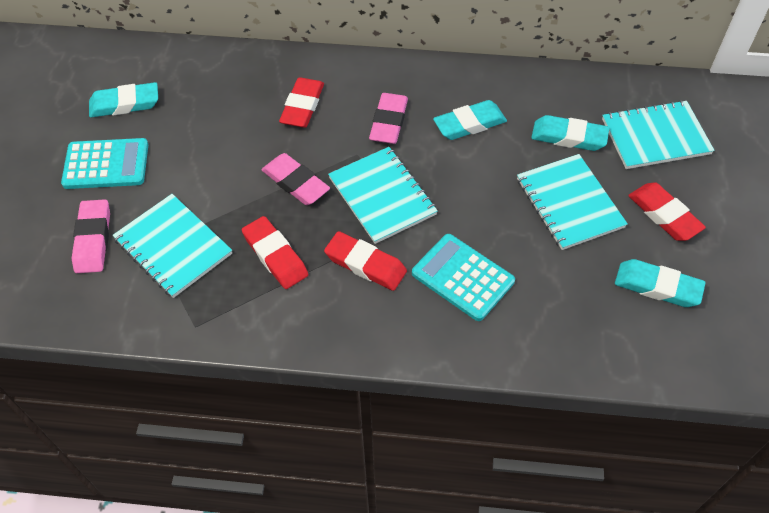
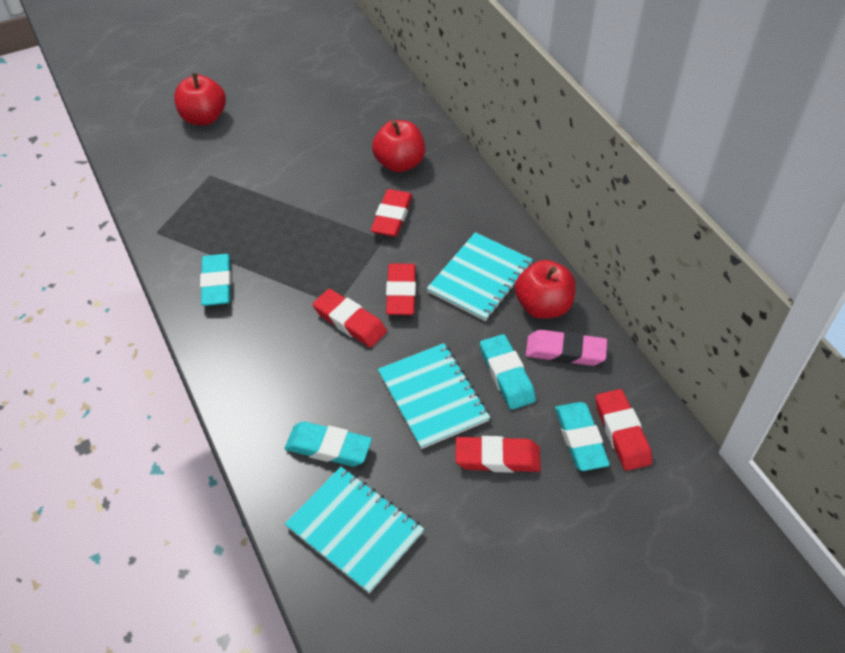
pink eraser: [72,199,110,273] [261,153,330,205] [369,93,408,144] = 3 -> [526,330,607,366] = 1
red apple: none = 0 -> [174,73,226,125] [372,120,425,172] [515,260,576,319] = 3
red eraser: [242,216,308,289] [279,77,324,128] [324,231,407,291] [628,182,706,241] = 4 -> [313,289,387,348] [371,189,412,237] [386,263,416,315] [455,436,541,473] [596,389,652,471] = 5
turquoise calculator: [61,138,148,189] [412,234,515,321] = 2 -> none = 0
turquoise notebook: [113,194,232,298] [328,147,438,244] [517,154,628,250] [602,100,715,169] = 4 -> [285,467,424,594] [378,343,490,449] [427,232,533,321] = 3

